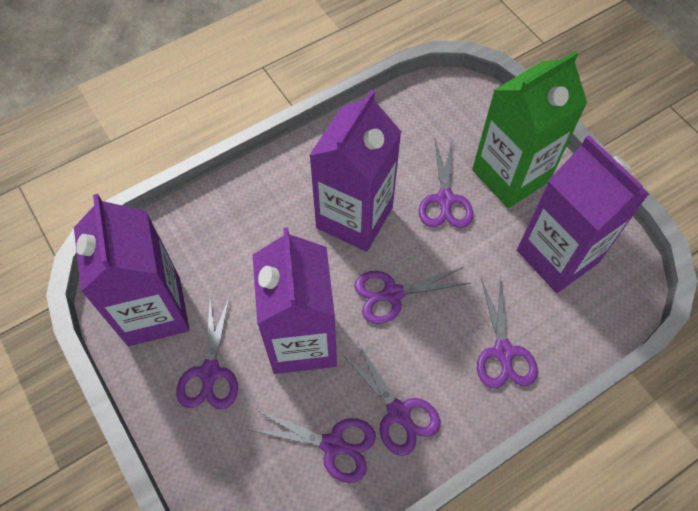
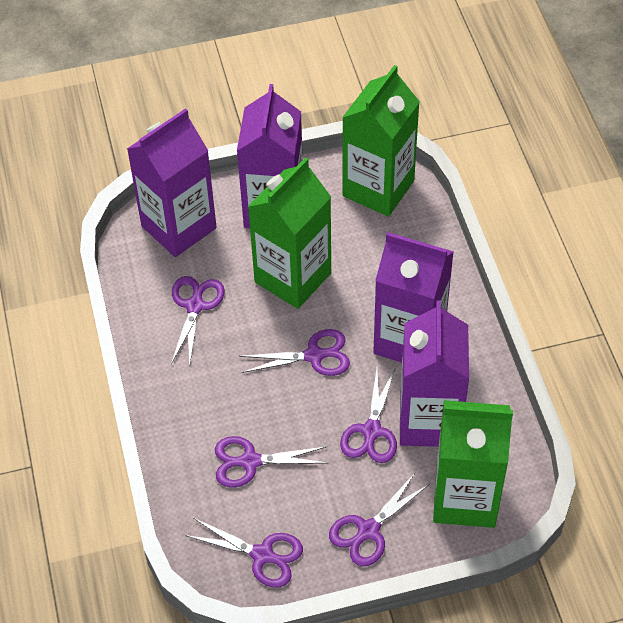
green carton: [472,51,587,208] = 1 -> [248,157,331,309] [342,65,420,217] [433,400,513,528] = 3

